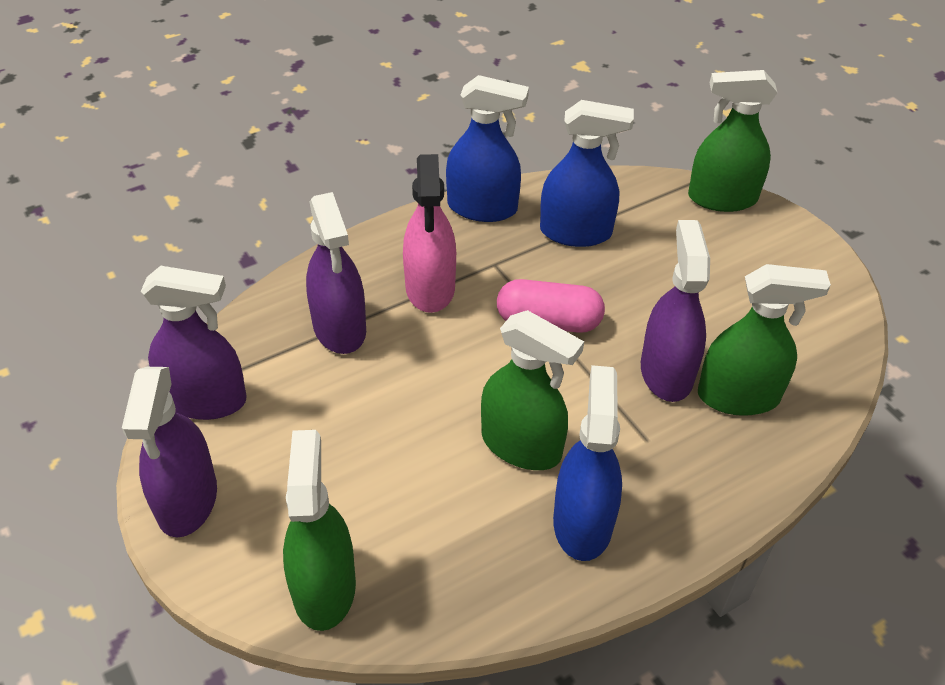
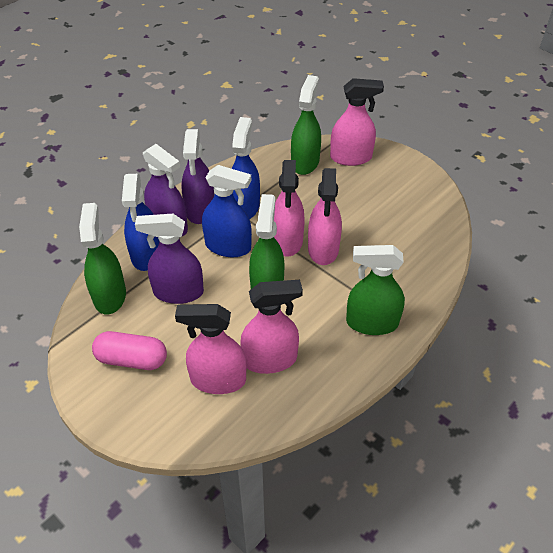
pink spray bottle: [403,154,456,313] = 1 -> [175,304,246,394] [240,280,303,374] [274,160,305,257] [308,168,342,265] [330,78,384,166] = 5
purple spray bottle: [122,367,217,537] [141,266,247,420] [306,192,366,354] [641,220,710,402] = 4 -> [135,214,204,304] [143,144,188,238] [182,129,214,224] = 3

